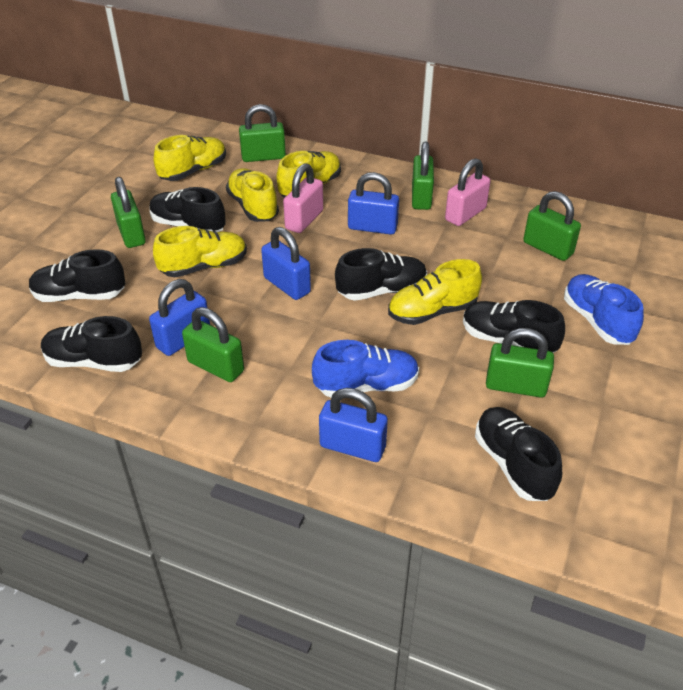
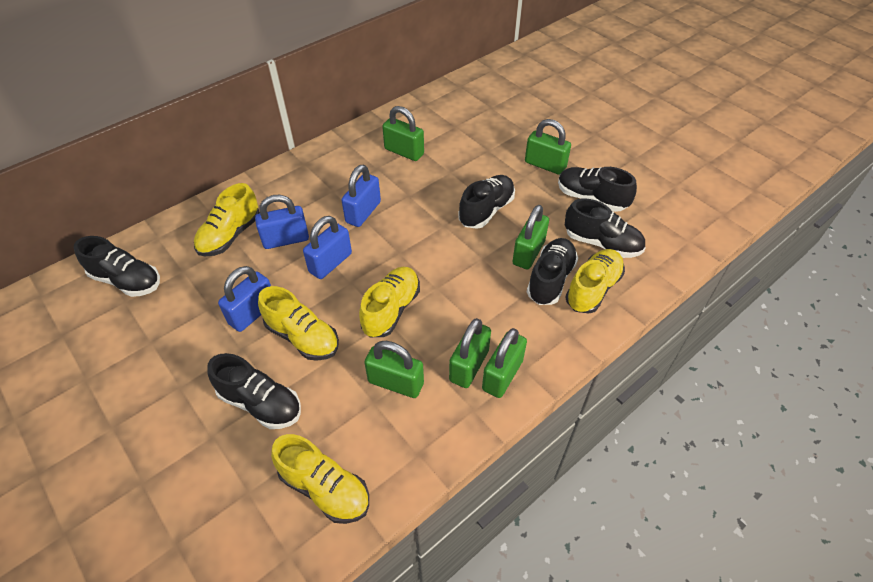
blue shoe: [312,340,419,397] [564,274,644,345] = 2 -> none = 0
pink padlock: [283,163,323,233] [445,158,491,226] = 2 -> none = 0

